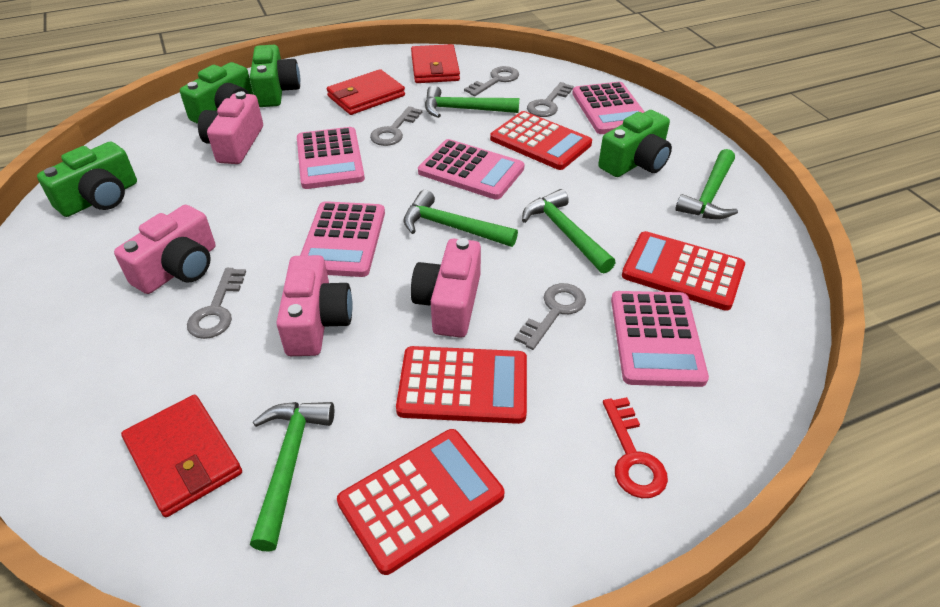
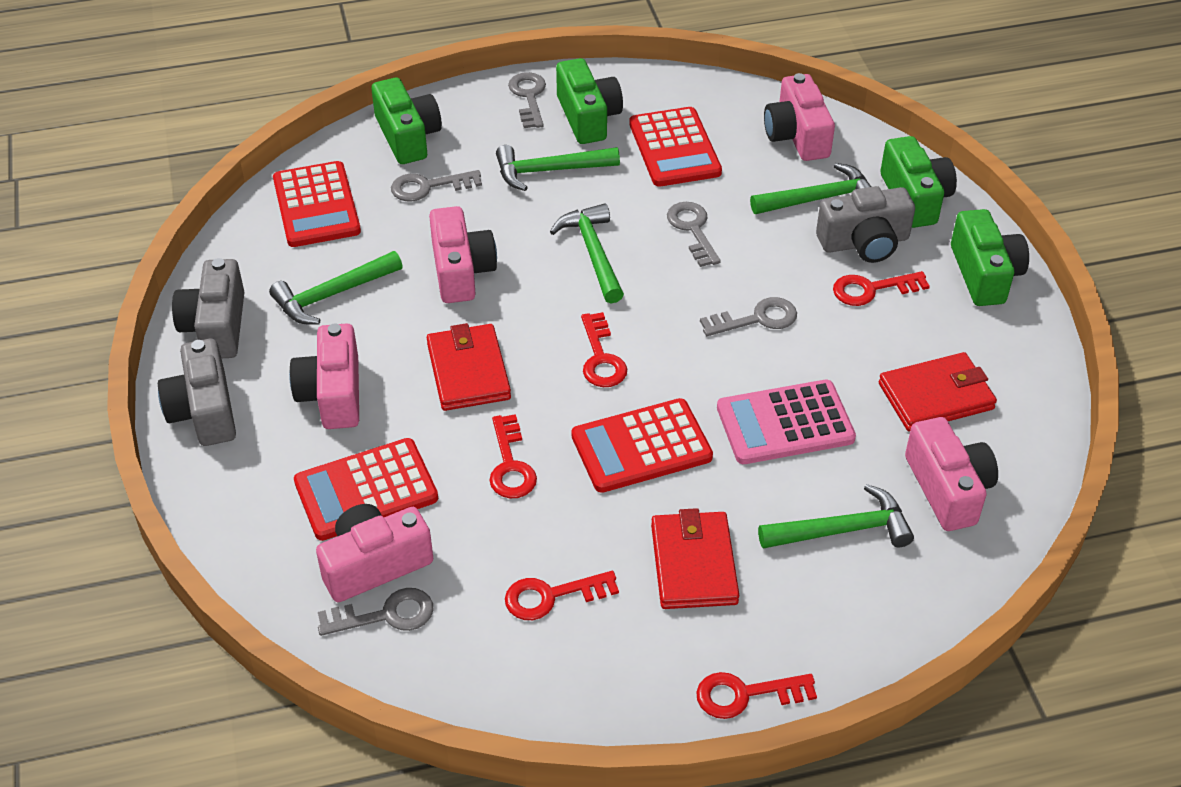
grey camera: none = 0 -> [158,338,236,446] [172,258,244,358] [816,186,915,263] = 3
pink calculator: [297,127,365,189] [300,201,385,277] [418,139,524,200] [572,82,644,134] [611,291,709,387] = 5 -> [717,380,856,464] = 1
pink camera: [114,205,215,294] [198,91,263,164] [276,255,353,356] [411,238,481,338] = 4 -> [289,323,359,429] [316,504,434,602] [429,206,497,303] [764,73,835,161] [905,417,998,531] = 5
red key: [603,397,668,498] = 1 -> [489,414,537,498] [505,571,619,620] [581,312,627,387] [696,672,817,719] [833,271,930,306] = 5

